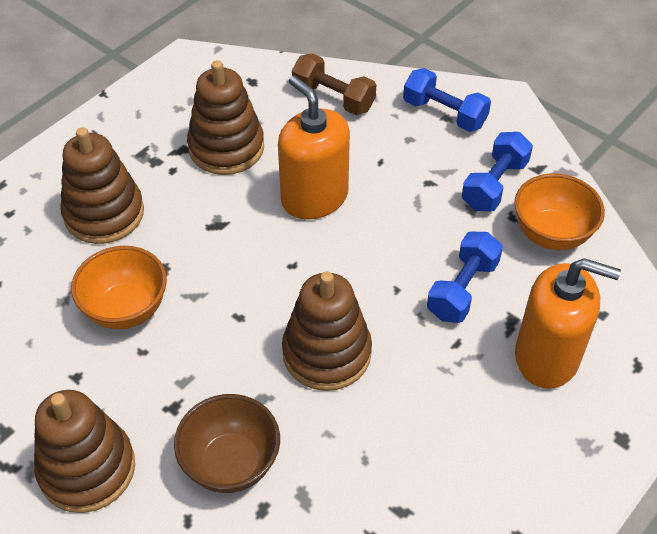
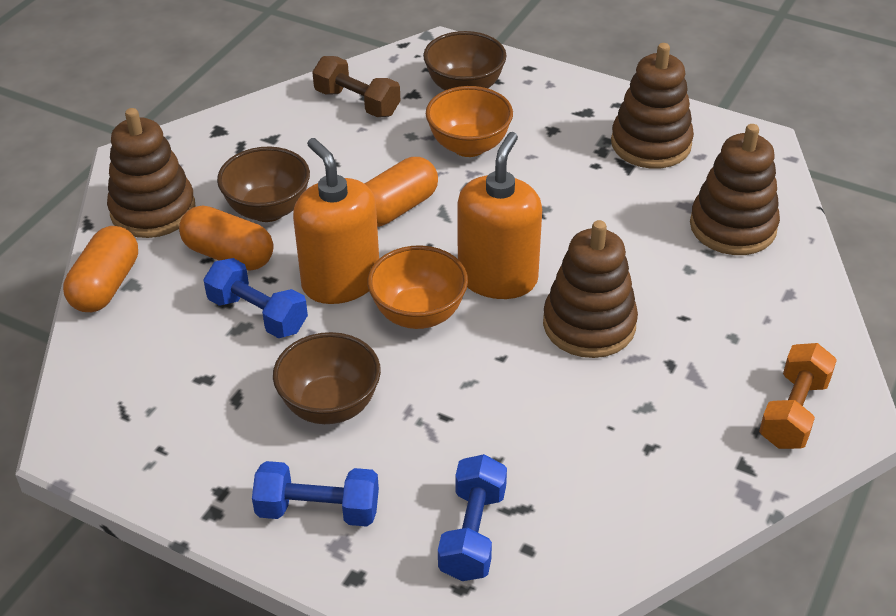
brown bowl: [174,394,280,493] = 1 -> [217,147,310,222] [273,332,381,424] [423,31,507,90] = 3
orange capsule: none = 0 -> [63,226,138,312] [179,205,273,271] [364,157,438,227] = 3
orange dumbbell: none = 0 -> [759,343,837,449] = 1

